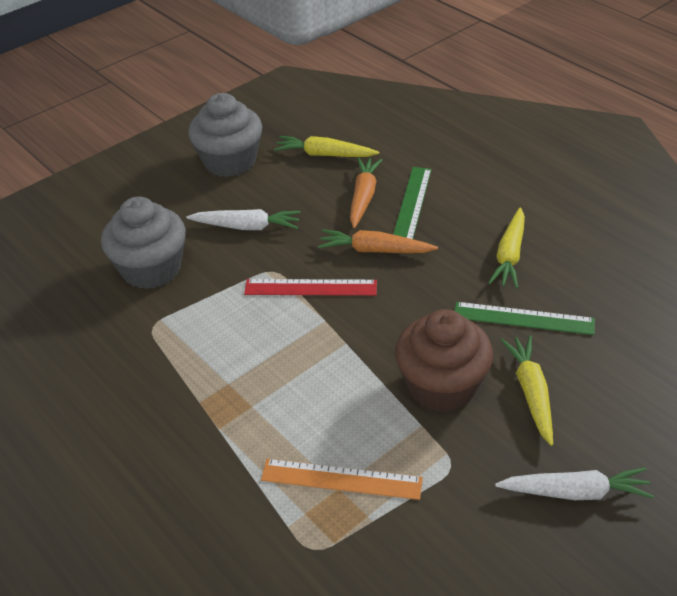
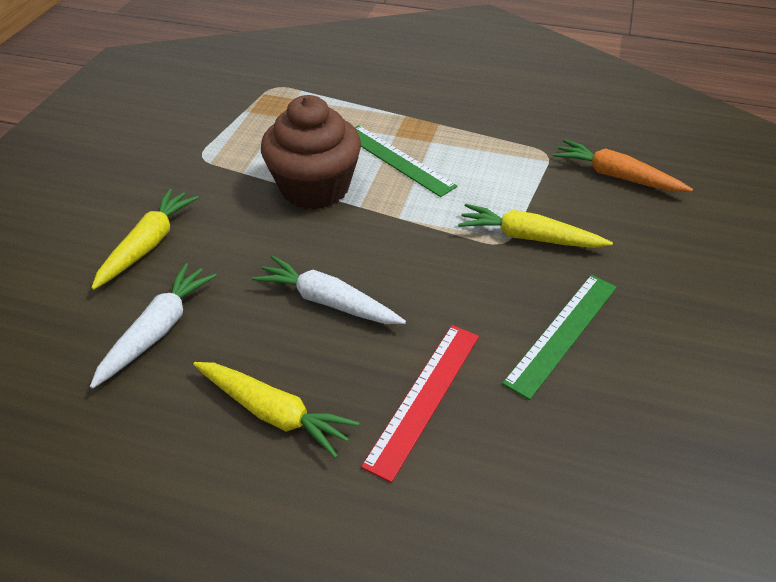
grey cupcake: [101,197,186,289] [188,93,262,177] = 2 -> none = 0
orange carrot: [318,229,438,253] [350,157,383,228] = 2 -> [553,139,693,192] = 1
orange ruler: [261,459,423,500] = 1 -> none = 0

